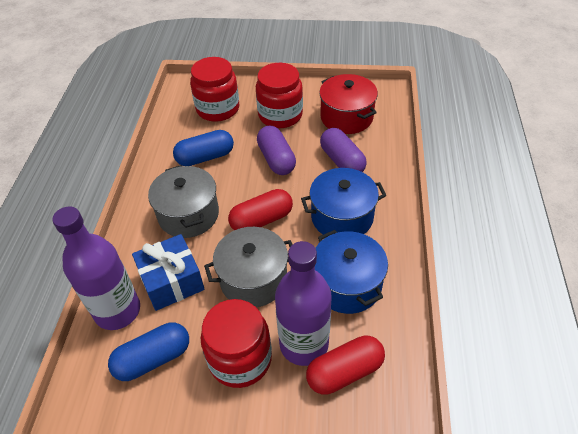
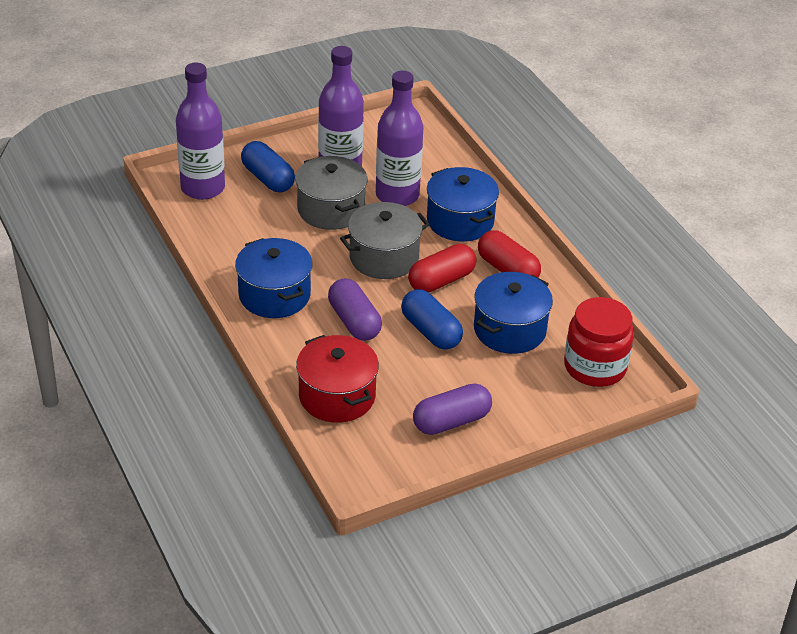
blue gift: [132,234,204,311] = 1 -> none = 0
blue pot: [301,168,387,235] [315,230,388,314] = 2 -> [235,238,313,318] [427,167,499,241] [474,272,553,354] = 3
purple bottle: [53,207,140,330] [275,241,332,366] = 2 -> [176,63,225,200] [318,46,364,166] [376,71,424,206] = 3
red jar: [190,57,239,122] [201,299,272,388] [256,63,303,128] = 3 -> [564,297,634,387] = 1

